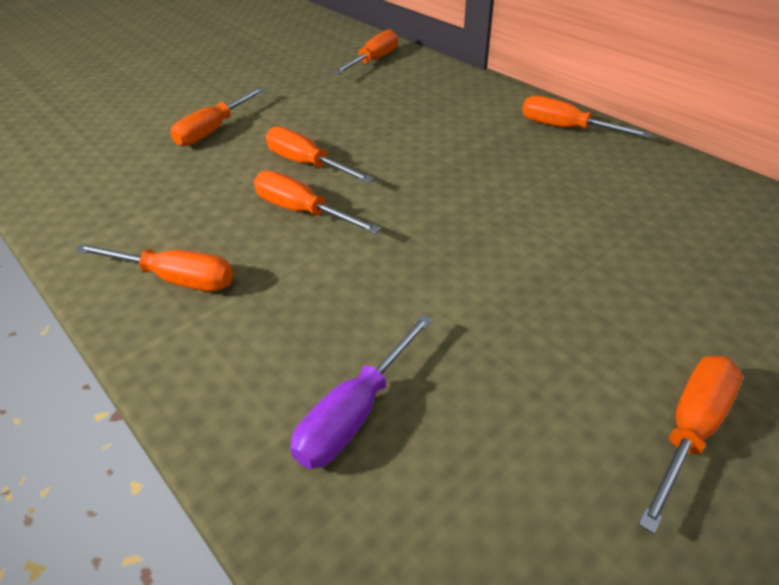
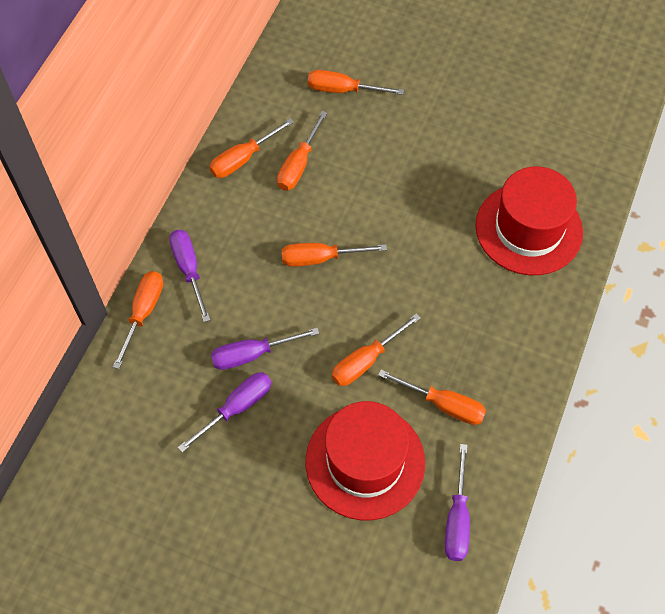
purple screwdriver: [290,314,433,469] = 1 -> [169,230,210,322] [178,372,271,453] [211,327,320,370] [445,444,470,561] = 4
red hat: none = 0 -> [306,401,425,520] [476,166,583,275] = 2

